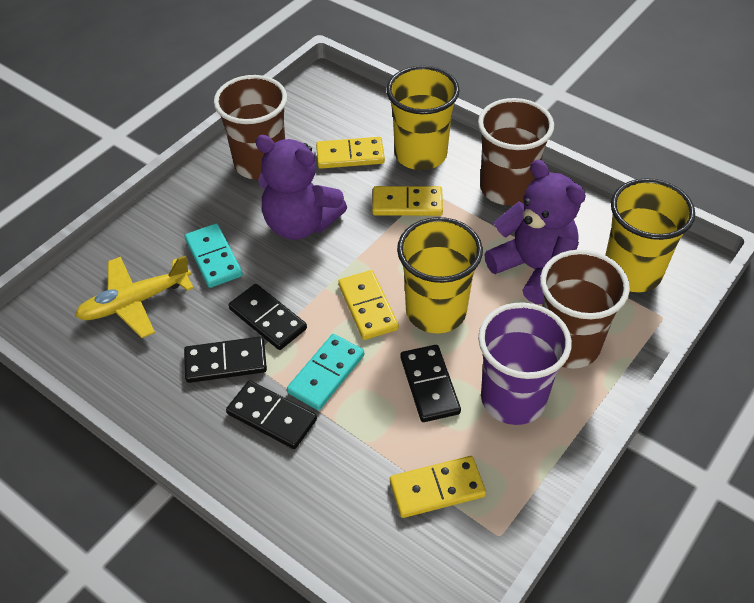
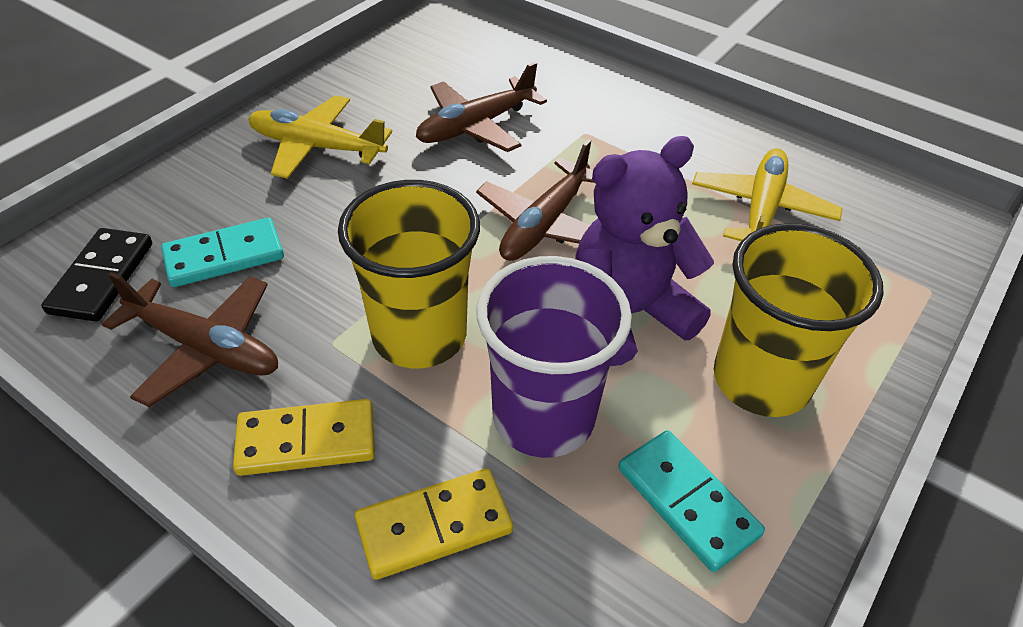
black domino: [184,336,267,383] [226,380,317,449] [228,284,307,350] [400,345,461,422] = 4 -> [41,228,152,322] = 1
brown cup: [214,75,287,180] [478,98,554,205] [540,250,630,369] = 3 -> none = 0
brown plane: none = 0 -> [102,272,278,407] [416,62,547,152] [476,139,595,261] = 3
purple teddy bear: [255,135,347,240] [484,160,586,304] = 2 -> [575,136,714,366] = 1
yellow cup: [386,66,460,170] [397,217,483,333] [605,178,695,292] = 3 -> [338,180,480,368] [714,223,883,417] = 2
yellow domino: [316,137,385,169] [338,270,399,340] [372,186,443,216] [390,456,486,518] = 4 -> [233,399,375,476] [355,468,513,580] = 2
yellow plane: [75,255,194,338] = 1 -> [248,95,392,179] [692,148,843,241] = 2

